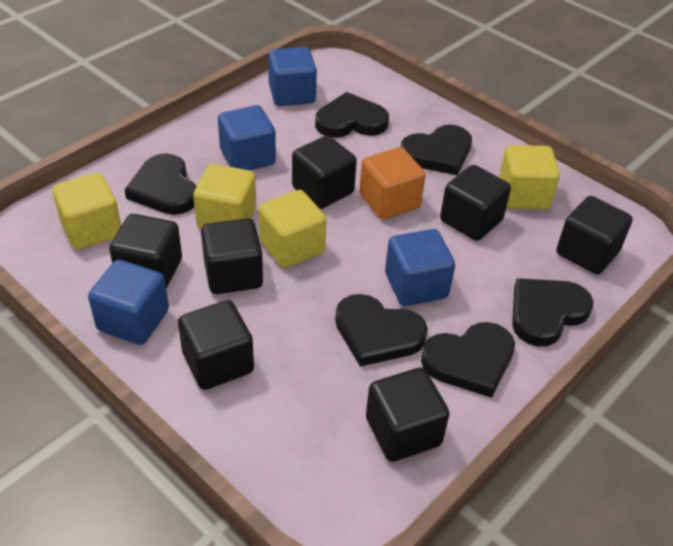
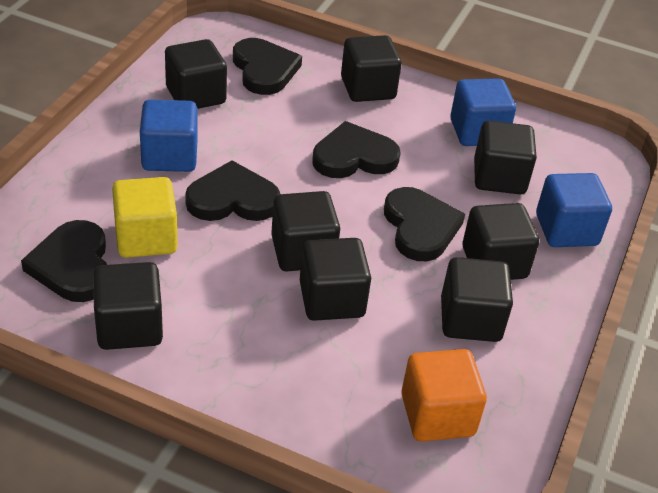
black cube: [109,214,182,288] [178,300,254,390] [201,218,263,294] [292,136,357,209] [366,368,450,462] [440,165,511,241] [556,196,633,275] = 7 -> [93,262,163,350] [165,39,227,109] [271,191,340,271] [300,238,371,321] [341,35,402,102] [441,257,513,342] [463,203,539,280] [474,121,537,194] = 8
black heart: [124,153,196,215] [315,92,389,138] [335,294,428,366] [401,125,472,175] [421,322,515,398] [512,278,593,346] = 6 -> [21,220,107,302] [185,160,280,221] [233,38,302,95] [312,121,401,178] [384,187,465,261] = 5
blue cube: [88,260,169,345] [218,105,276,170] [268,47,317,106] [385,229,455,306] = 4 -> [140,99,198,172] [450,78,516,146] [536,173,612,247] = 3
yellow cube: [52,173,121,250] [193,164,256,229] [258,190,326,268] [499,145,560,209] = 4 -> [112,177,178,258] = 1

